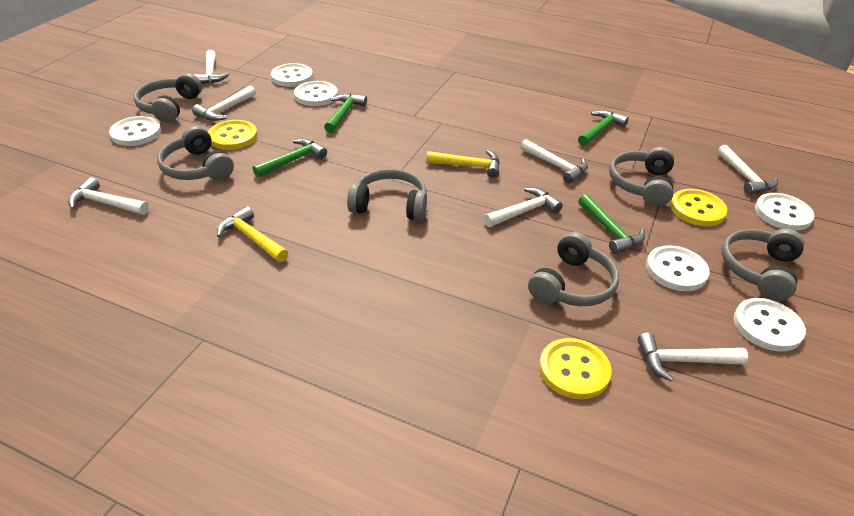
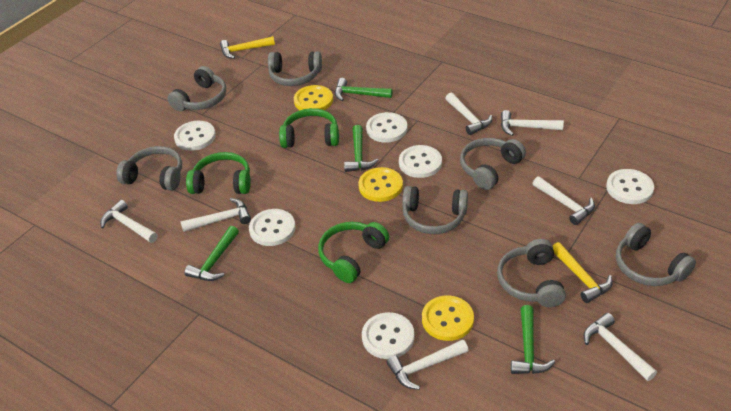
green headphones: none = 0 -> [186,152,251,194] [279,108,339,148] [318,222,389,283] = 3
grey headphones: [134,73,202,123] [157,126,234,180] [347,169,427,221] [528,232,619,306] [609,147,674,207] [722,229,804,301] = 6 -> [116,146,182,191] [168,66,226,111] [268,51,322,86] [402,186,468,234] [460,138,526,190] [497,239,566,307] [616,223,696,286] = 7

